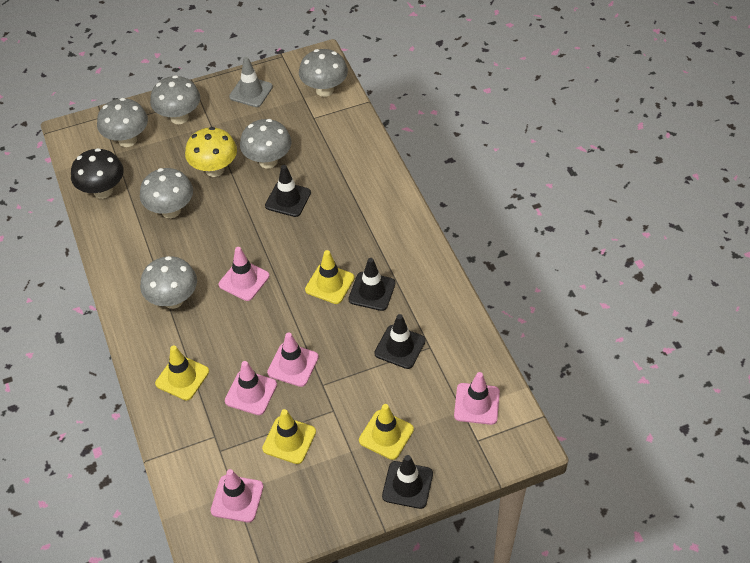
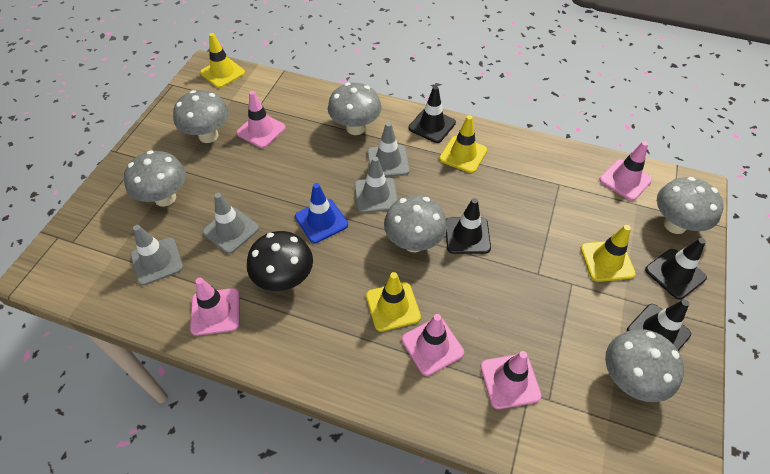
blue traffic cone: none = 0 -> [295,183,348,243] = 1
grey traffic cone: [229,56,273,107] = 1 -> [130,225,183,285] [202,193,259,254] [354,157,398,213] [367,122,410,177] = 4
yellow mushroom: [185,127,237,177] = 1 -> none = 0

